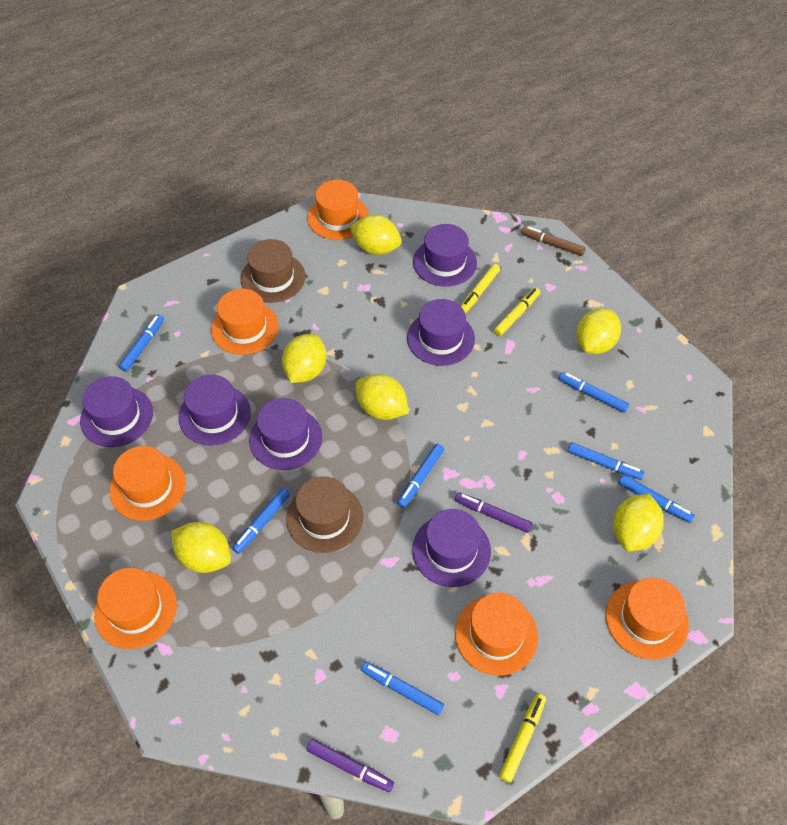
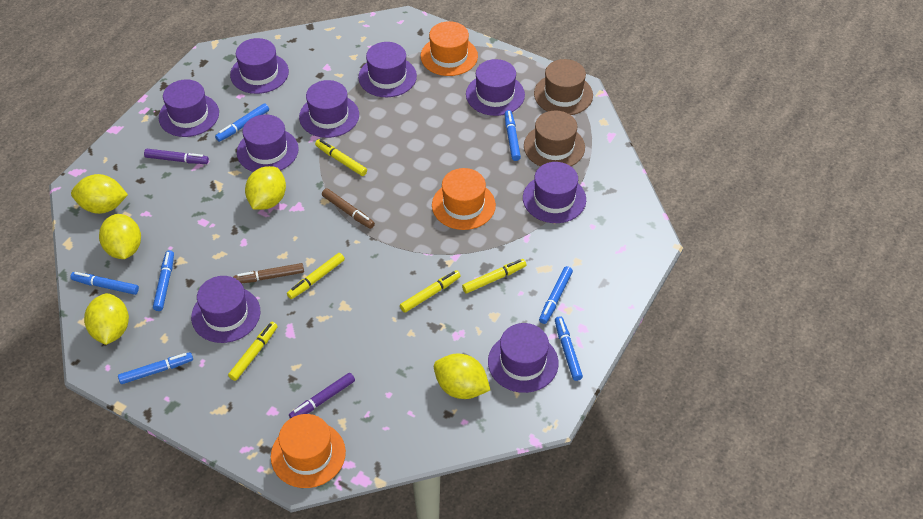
brown marker: [521,226,586,256] = 1 -> [233,263,304,283] [322,188,375,229] = 2
orange hat: [94,568,177,649] [110,446,186,521] [211,289,279,355] [307,180,369,240] [455,593,538,676] [606,578,689,660] = 6 -> [271,414,346,488] [421,21,478,76] [432,168,496,230] = 3
purple hat: [80,376,153,447] [178,375,251,446] [249,398,322,470] [407,299,475,366] [412,509,491,587] [413,224,477,287] = 6 -> [159,79,219,137] [191,276,260,343] [230,38,289,94] [237,115,299,172] [299,80,359,138] [358,42,417,97] [466,59,525,116] [488,323,559,393] [523,162,586,223] = 9
yellow lemon: [171,522,231,573] [282,334,326,383] [350,215,402,255] [355,374,409,420] [577,308,621,354] [613,493,664,552] = 6 -> [71,174,128,214] [84,293,129,345] [99,214,141,259] [245,166,286,210] [434,354,490,399] = 5
yellow marker: [461,264,500,313] [494,288,540,336] [499,693,546,783] = 3 -> [228,322,278,381] [287,253,345,299] [315,139,367,176] [400,270,461,313] [462,259,526,293] = 5

